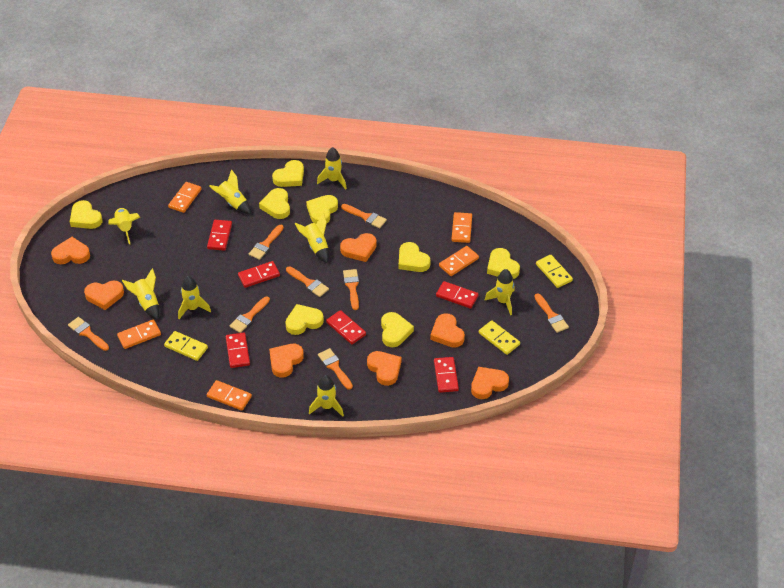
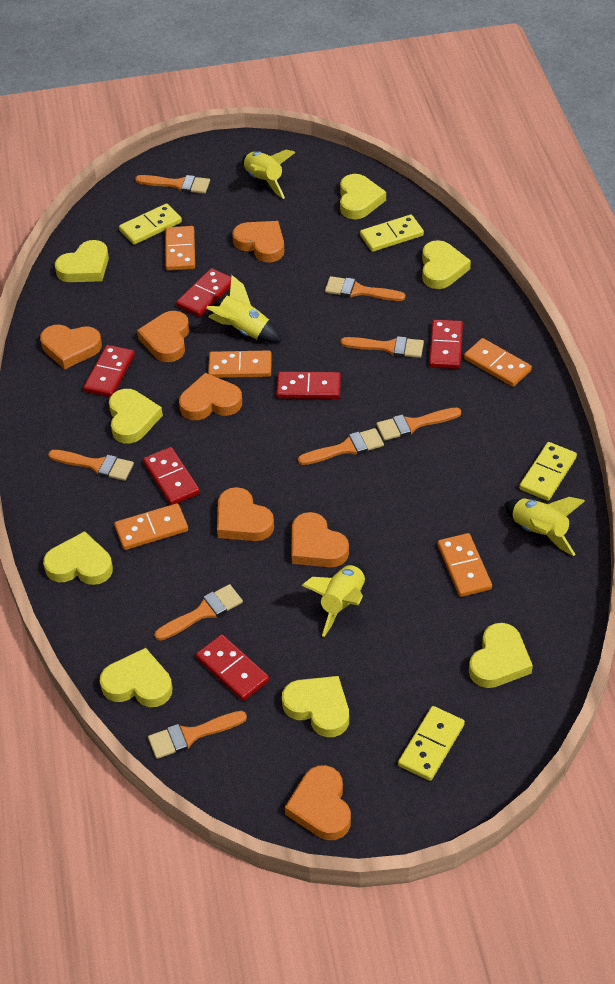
yellow domino: [164,331,208,361] [479,320,520,355] [536,255,573,288] = 3 -> [119,204,182,245] [360,215,424,252] [398,706,465,781] [519,442,577,501] = 4
yellow rocket: [108,208,140,244] [122,268,160,320] [178,276,211,319] [209,169,251,214] [294,213,329,263] [309,375,344,417] [317,147,347,190] [485,269,514,315] = 8 -> [206,275,281,342] [242,150,296,199] [301,563,365,637] [504,497,585,556] = 4

